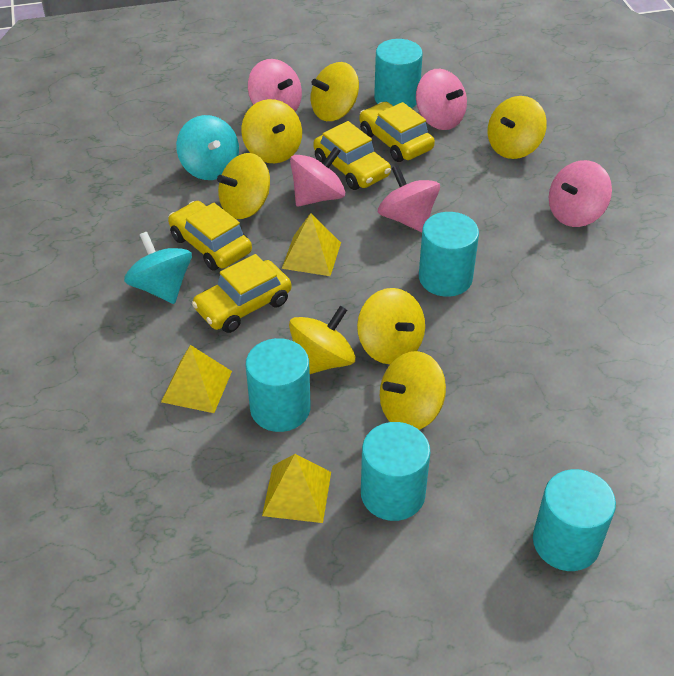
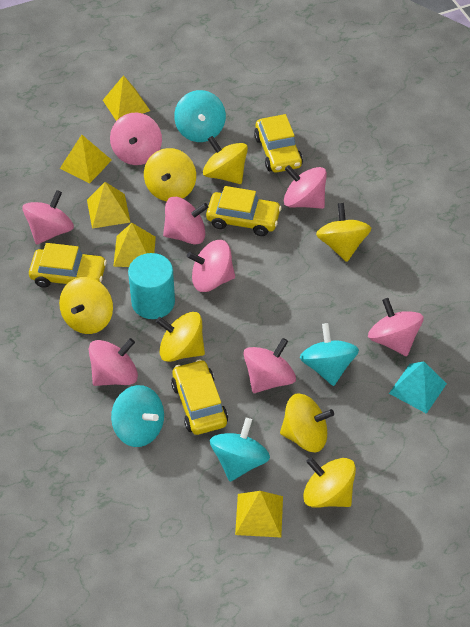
pink spinning top: [248,59,302,111] [290,147,345,207] [378,165,440,232] [416,69,467,130] [549,160,612,227] = 5 -> [23,190,74,245] [89,338,138,386] [110,113,162,165] [163,197,208,245] [187,240,235,292] [243,338,296,393] [284,165,327,209] [368,298,424,356] = 8
turquoise cylinder: [245,338,311,432] [361,422,430,521] [374,39,423,108] [419,212,479,297] [533,469,616,571] = 5 -> [128,253,175,319] = 1
turquoise pyramid: none = 0 -> [389,361,447,414] = 1
turquoise spinning top: [124,232,192,304] [176,115,239,180] = 2 -> [111,385,164,447] [174,90,226,142] [210,418,270,482] [300,323,359,386] = 4
yellow pyramid: [161,345,232,413] [262,454,331,523] [282,213,341,276] = 3 -> [60,135,112,183] [87,182,131,229] [103,75,150,121] [113,223,156,267] [235,491,283,537] = 5

